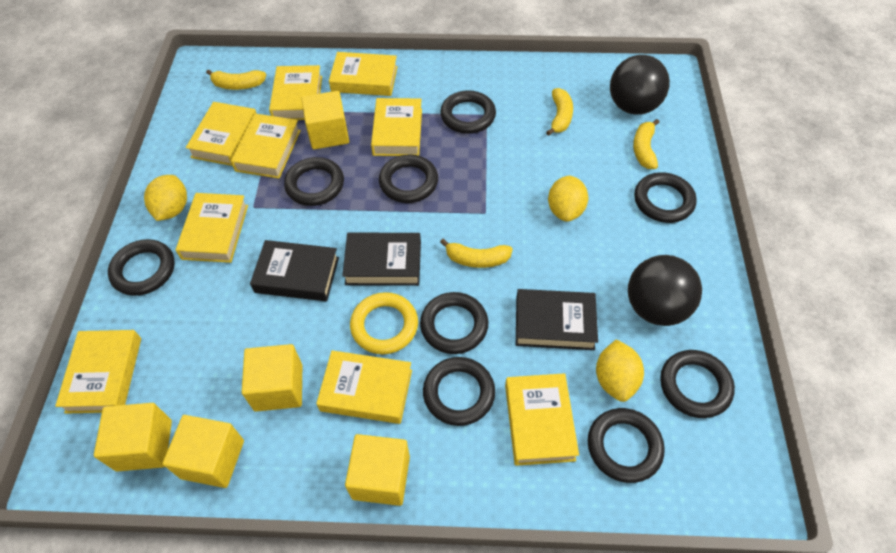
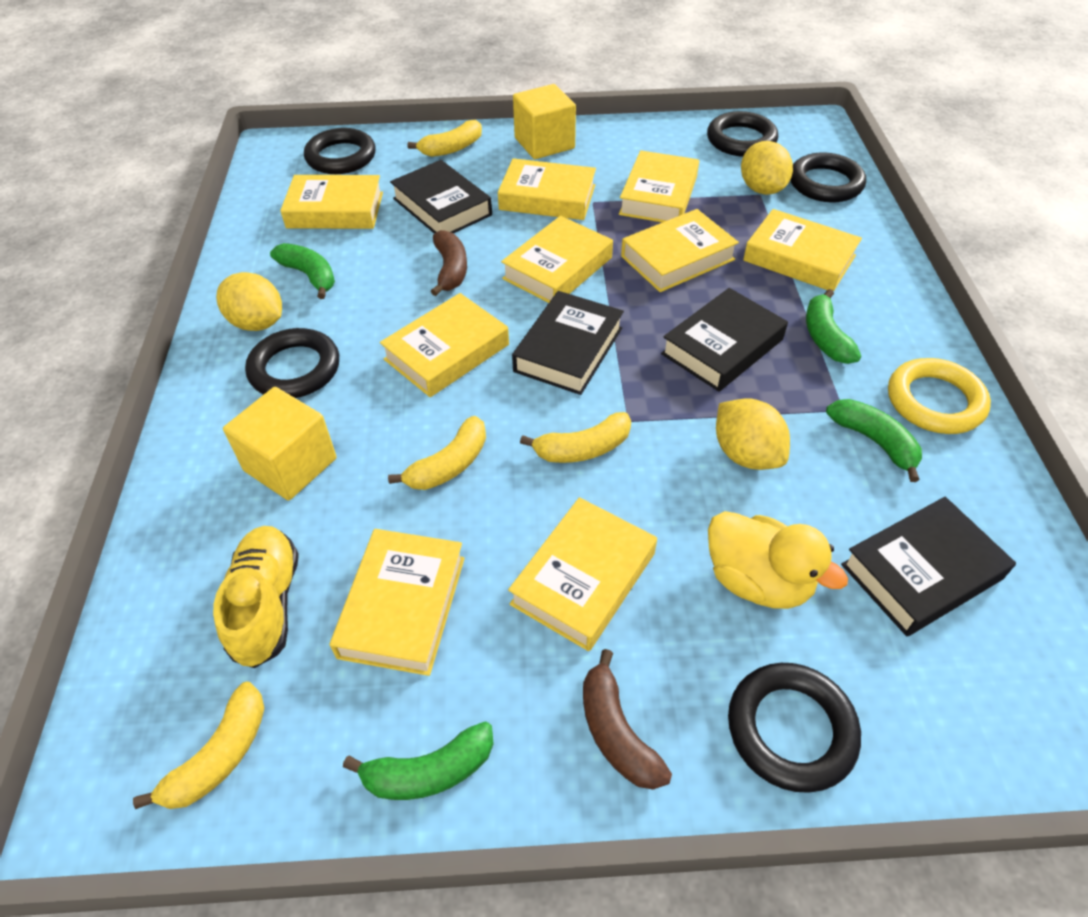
black ball: [610,55,670,115] [628,255,702,326] = 2 -> none = 0
black book: [250,240,339,301] [342,233,421,286] [516,289,598,350] = 3 -> [390,160,492,233] [512,291,624,395] [661,288,788,392] [841,497,1016,636] = 4
black ring: [108,239,175,296] [284,157,344,206] [379,154,438,203] [420,292,488,354] [423,357,495,426] [440,90,496,134] [588,408,665,483] [634,172,697,223] [660,350,735,418] = 9 -> [245,328,339,398] [304,128,376,174] [707,111,778,156] [728,663,861,793] [790,153,866,202] = 5
brown banana: none = 0 -> [431,230,467,296] [583,649,672,790] = 2
green banana: none = 0 -> [270,243,335,299] [343,721,494,800] [806,289,861,364] [826,399,922,482] = 4
yellow cube: [94,403,172,471] [162,415,244,488] [242,344,302,412] [301,91,349,150] [345,434,410,506] = 5 -> [223,387,337,501] [513,84,576,159] = 2
yellow duck: none = 0 -> [708,511,848,609] = 1
yellow shoe: none = 0 -> [213,526,299,668] = 1

